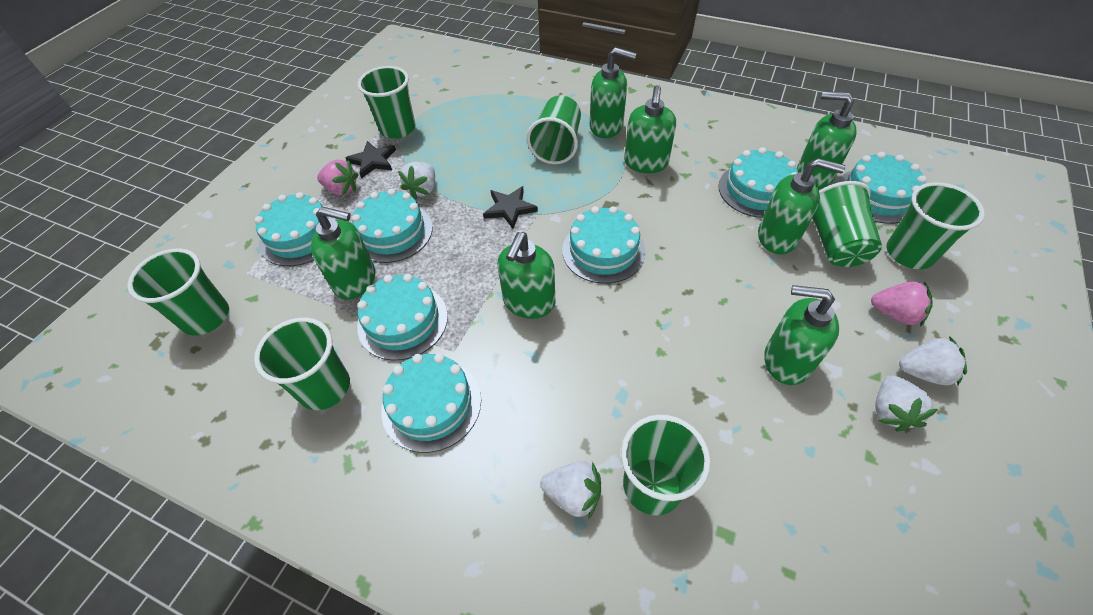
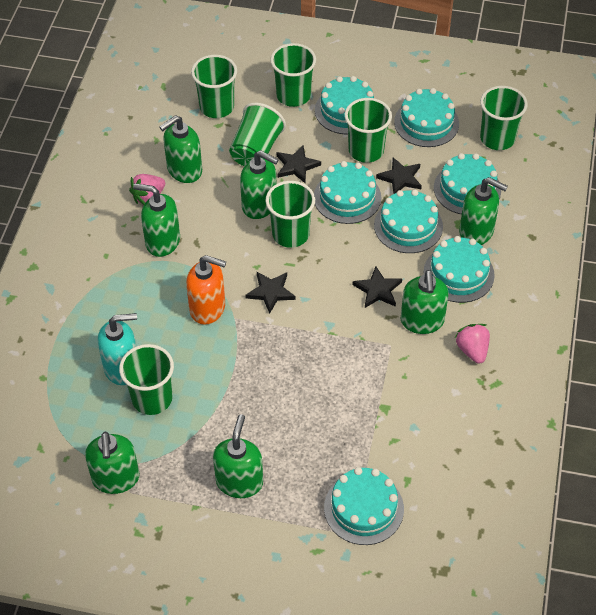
black star: [346,141,396,178] [483,186,538,229] = 2 -> [245,272,296,314] [277,146,321,183] [353,266,402,308] [376,157,422,194] = 4
orange soap dispenser: none = 0 -> [186,255,226,325] = 1
turquoise soap dispenser: none = 0 -> [98,313,137,385] = 1
white strawberry: [398,162,435,199] [540,461,601,520] [875,375,938,431] [899,336,967,385] = 4 -> none = 0

